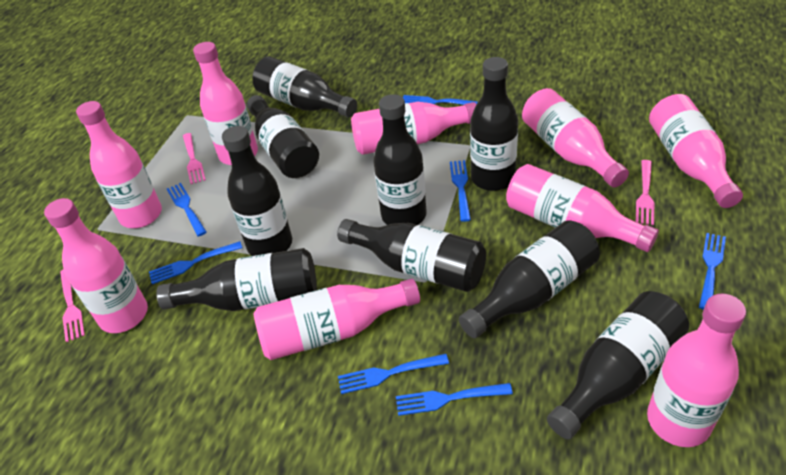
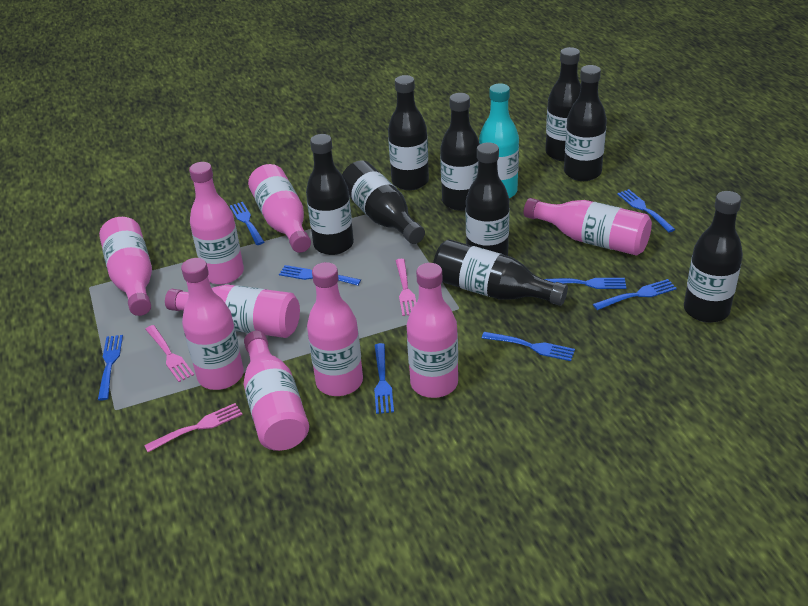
blue fork: [149,241,242,284] [167,183,207,237] [338,354,449,394] [396,383,513,416] [403,95,478,105] [450,160,471,222] [699,233,726,310] = 7 -> [98,335,123,401] [230,202,264,245] [279,265,361,286] [374,343,394,414] [482,332,575,361] [545,278,626,289] [593,279,677,310] [617,189,675,232] = 8
turquoise bottle: none = 0 -> [479,83,519,198] = 1

